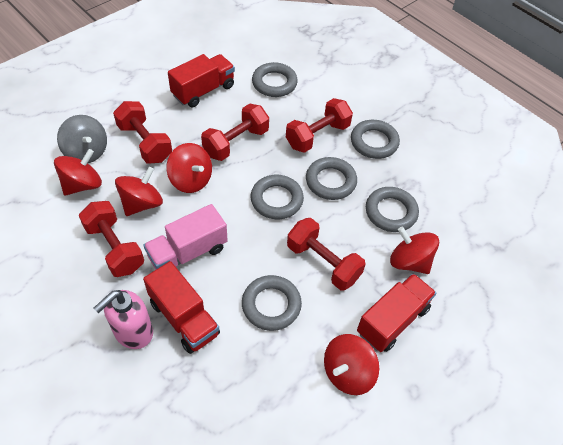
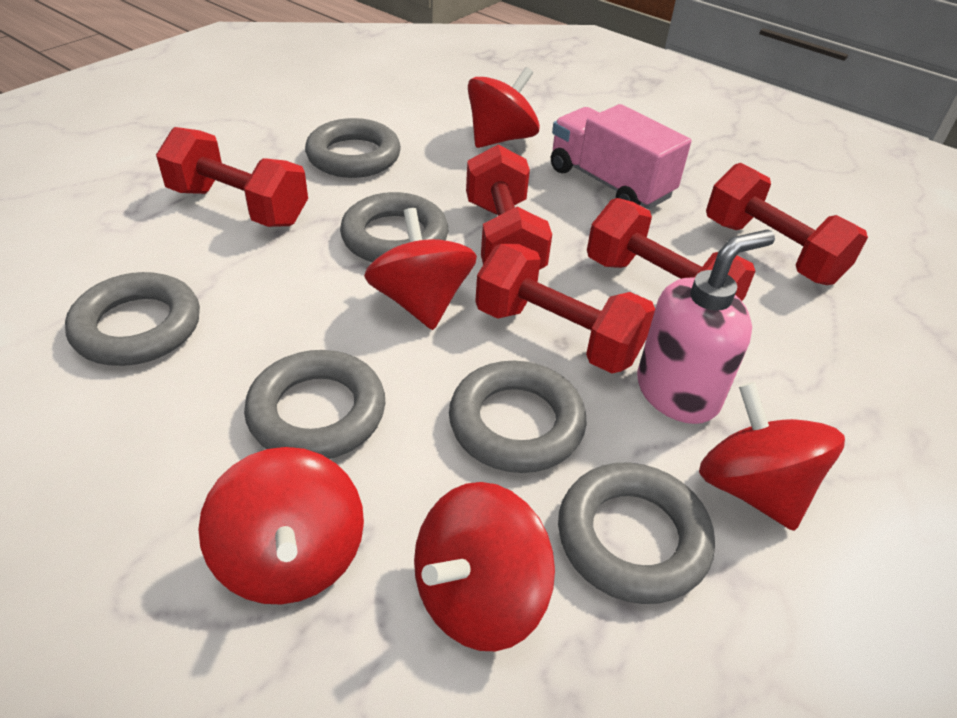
grey spinning top: [57,115,107,163] = 1 -> none = 0
red truck: [143,261,220,354] [168,54,235,107] [357,274,436,352] = 3 -> none = 0

